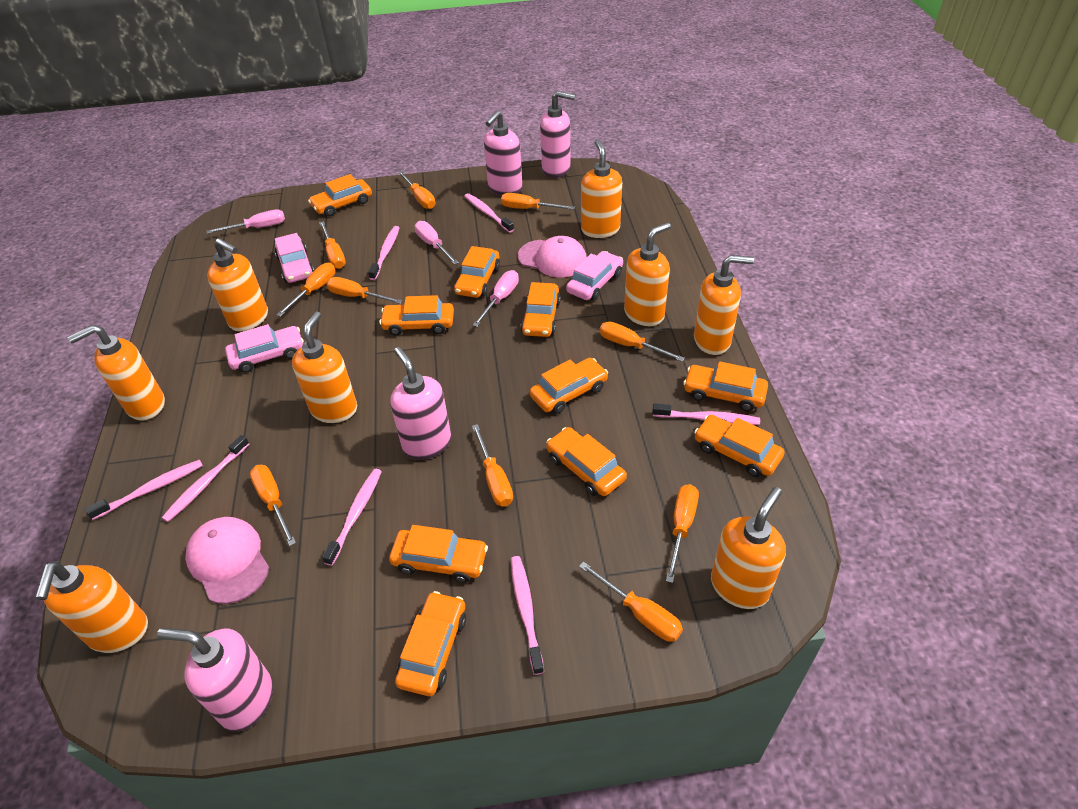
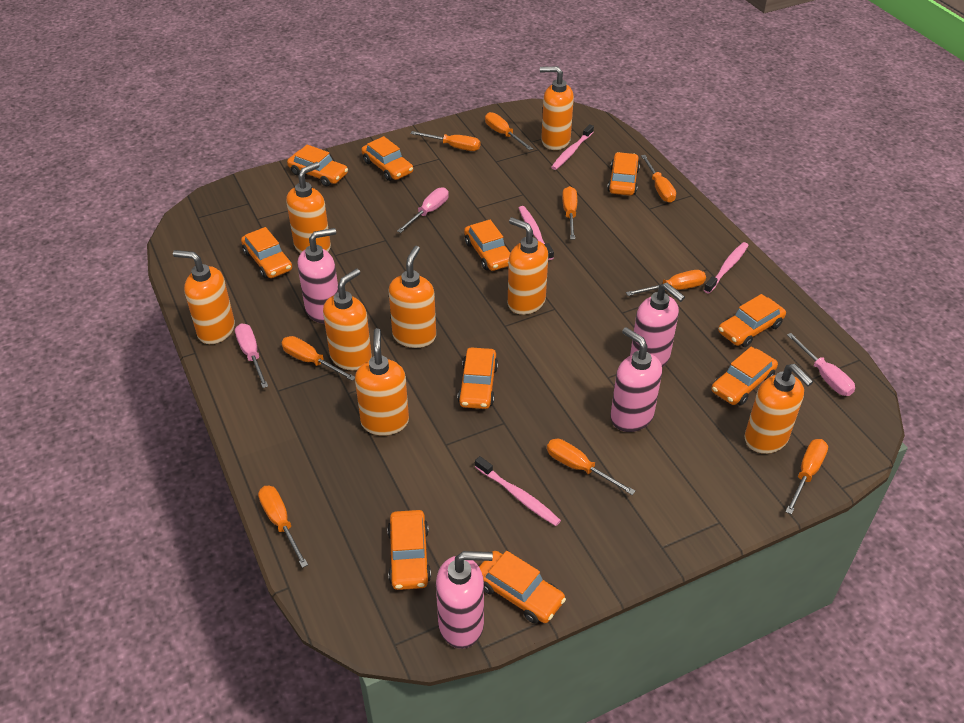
orange screwdriver: [250,465,296,546] [276,263,335,317] [319,221,346,269] [326,277,403,304] [398,171,435,209] [472,424,513,506] [501,193,575,210] [579,561,683,642] [599,321,685,362] [666,484,699,583] = 10 -> [258,486,308,568] [281,336,355,381] [411,131,480,151] [485,112,533,150] [547,439,635,495] [562,186,577,239] [626,270,706,296] [641,155,676,203] [785,439,828,514] = 9
pink cap: [185,517,269,604] [518,236,587,277] = 2 -> none = 0
pink car: [225,324,304,373] [275,233,314,283] [566,251,623,300] = 3 -> none = 0
pink toothbrush: [85,460,203,520] [162,435,249,522] [322,469,382,566] [368,226,400,280] [464,193,514,233] [511,556,544,675] [652,403,760,425] = 7 -> [475,456,561,526] [519,206,554,260] [551,124,594,170] [704,242,749,294] = 4

